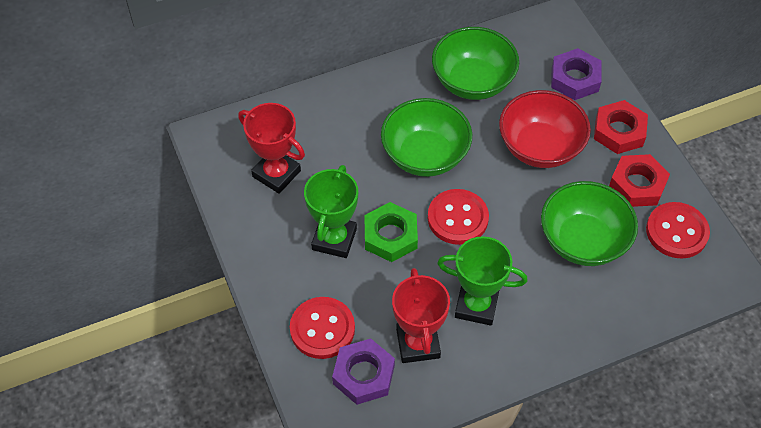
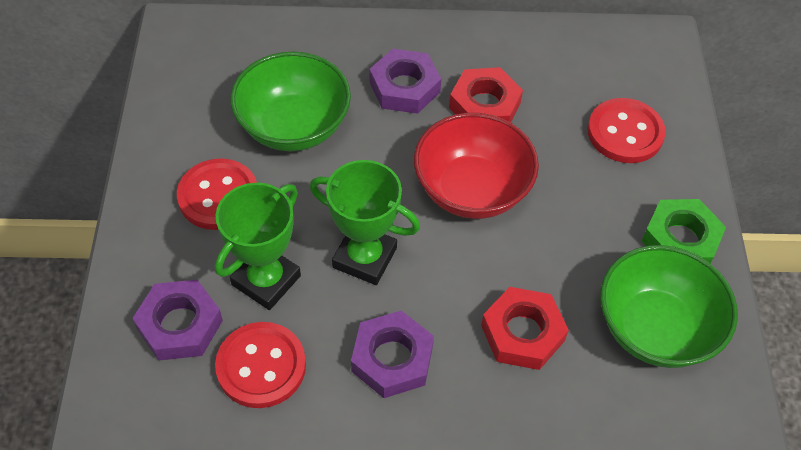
green bowl: [381,98,472,177] [432,27,519,100] [541,181,638,266] = 3 -> [230,52,351,151] [600,245,738,368] = 2
purple nut: [332,338,395,405] [551,48,602,100] = 2 -> [132,280,223,361] [351,311,434,398] [370,49,441,114] = 3
red trophy: [238,103,305,194] [392,268,450,363] = 2 -> none = 0

